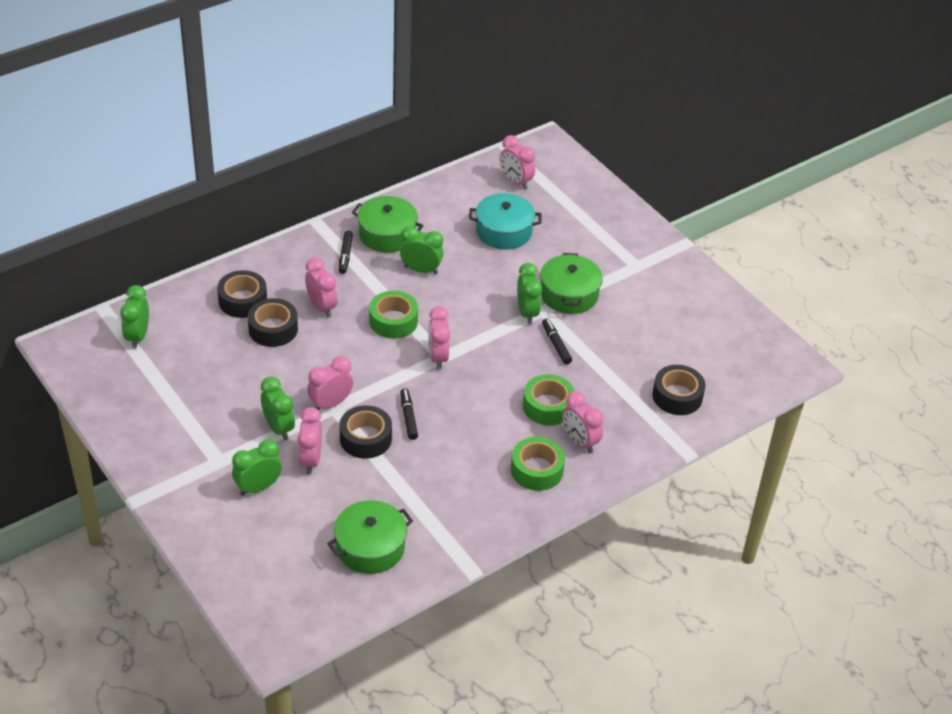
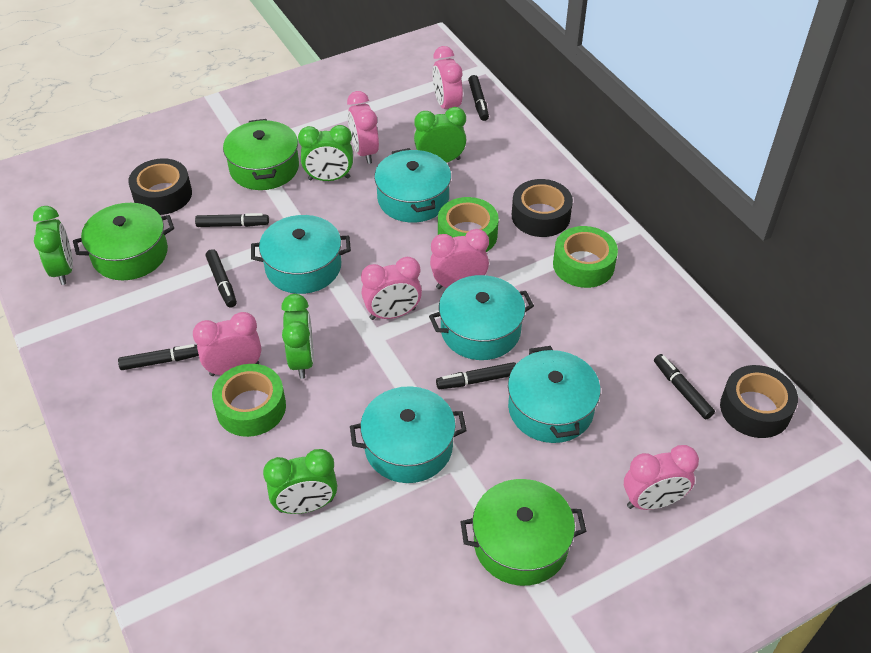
black marker: [339,231,353,274] [400,388,418,440] [542,319,572,364] = 3 -> [118,344,199,370] [195,213,269,227] [206,249,237,308] [436,362,516,389] [468,75,489,121] [654,354,715,419] = 6
black tape: [217,270,267,318] [248,298,298,347] [340,405,392,458] [652,365,706,415] = 4 -> [128,158,192,215] [512,179,573,237] [720,365,798,438] = 3
turquoise pot: [469,193,542,249] = 1 -> [251,215,351,294] [350,386,467,483] [374,148,451,223] [429,275,534,360] [508,346,600,443] = 5

